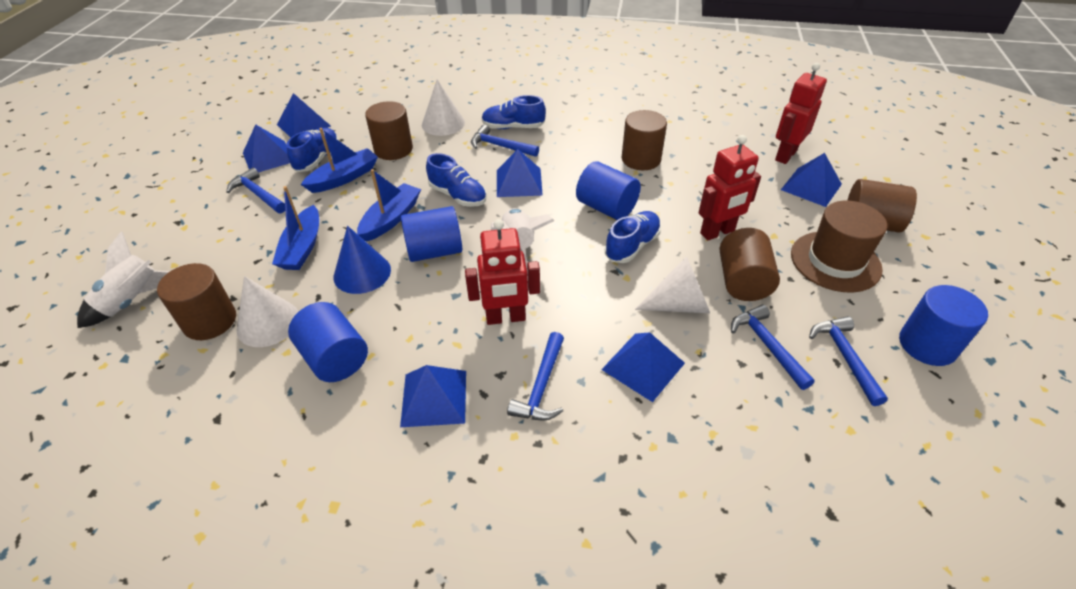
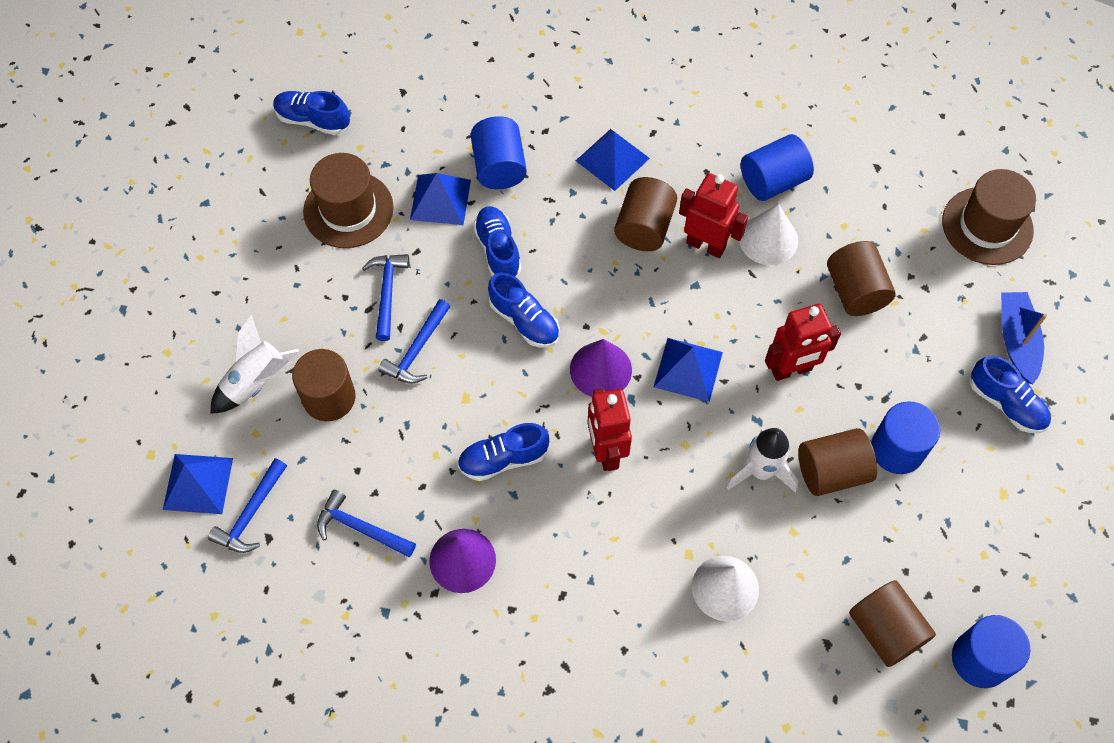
blue boat: [272,186,319,270] [301,128,378,193] [357,169,421,242] = 3 -> [1001,292,1047,384] = 1
blue cone: [334,226,391,294] = 1 -> none = 0
blue hammer: [226,167,285,213] [471,125,539,157] [507,332,564,421] [731,305,815,390] [809,316,888,406] = 5 -> [208,458,287,553] [317,490,416,557] [362,254,409,341] [378,299,451,384] = 4
blue pyramid: [243,124,290,173] [277,93,331,138] [400,365,466,427] [497,149,543,197] [601,332,685,402] [781,153,842,207] = 6 -> [163,454,233,514] [410,173,471,225] [576,129,650,191] [654,338,723,402] = 4
blue shoe: [287,128,339,172] [426,153,487,207] [482,95,546,129] [605,211,661,263] = 4 -> [273,91,350,135] [457,423,549,481] [473,206,521,277] [488,272,560,348] [970,355,1051,433] = 5
brown hat: [791,201,887,292] = 1 -> [303,153,394,248] [942,169,1036,265] = 2
purple cone: none = 0 -> [429,529,496,593] [570,339,632,397] = 2
white cone: [236,276,299,347] [422,80,465,136] [635,256,710,313] = 3 -> [692,556,759,621] [739,204,798,265] = 2

